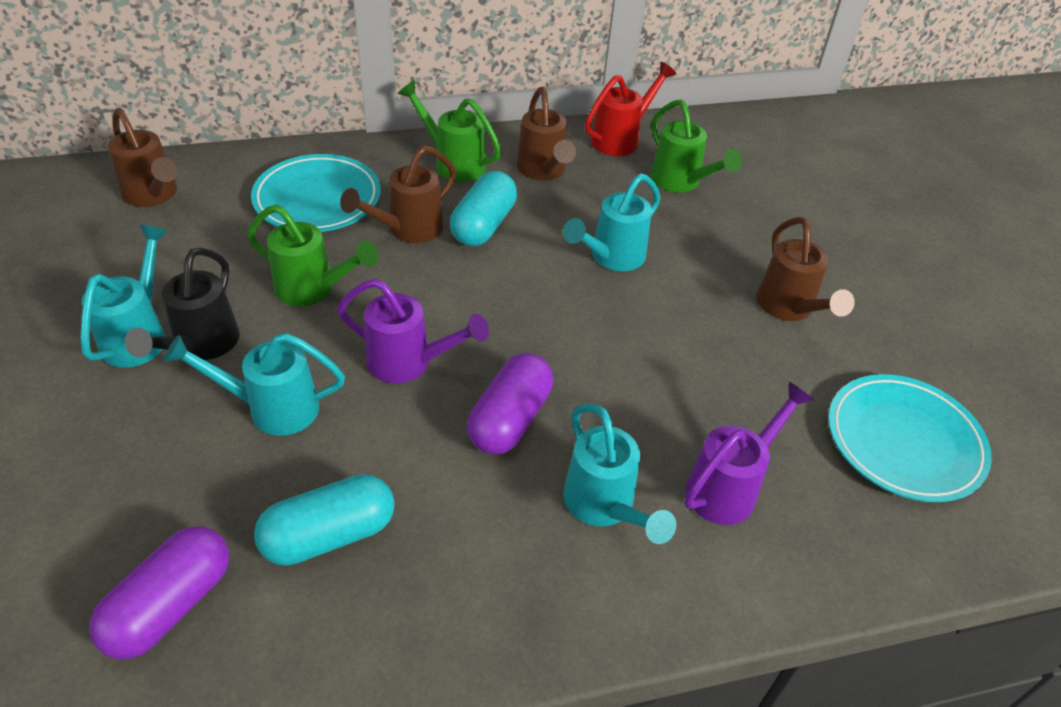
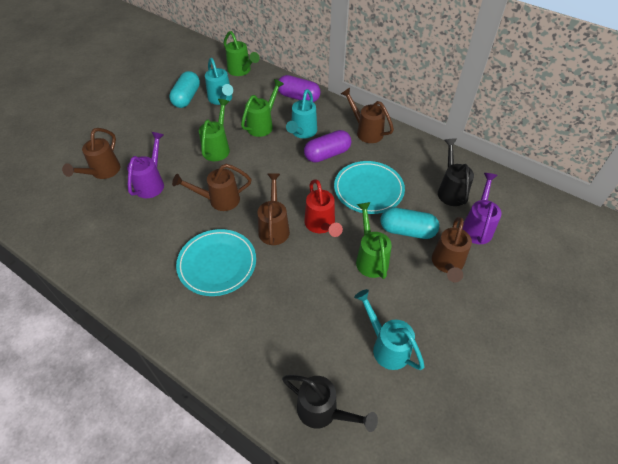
black watering can: [125,247,240,360] = 1 -> [282,375,378,432] [438,138,474,206] = 2
brown watering can: [108,108,177,207] [340,145,456,243] [517,87,576,181] [757,217,855,321] = 4 -> [62,128,120,179] [172,164,252,211] [258,173,290,245] [341,88,394,143] [432,217,472,283] = 5
green watering can: [247,205,378,306] [398,80,501,182] [651,99,742,192] = 3 -> [199,99,230,161] [224,31,260,76] [241,79,284,137] [356,202,392,279] = 4
turquoise watering can: [80,225,168,368] [164,333,345,436] [563,173,661,271] [563,404,677,544] = 4 -> [205,58,233,105] [286,89,317,139] [354,289,425,370] = 3

